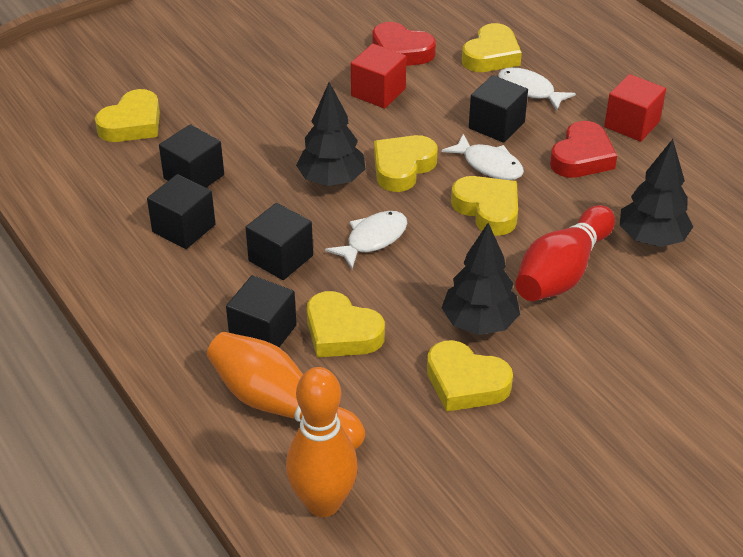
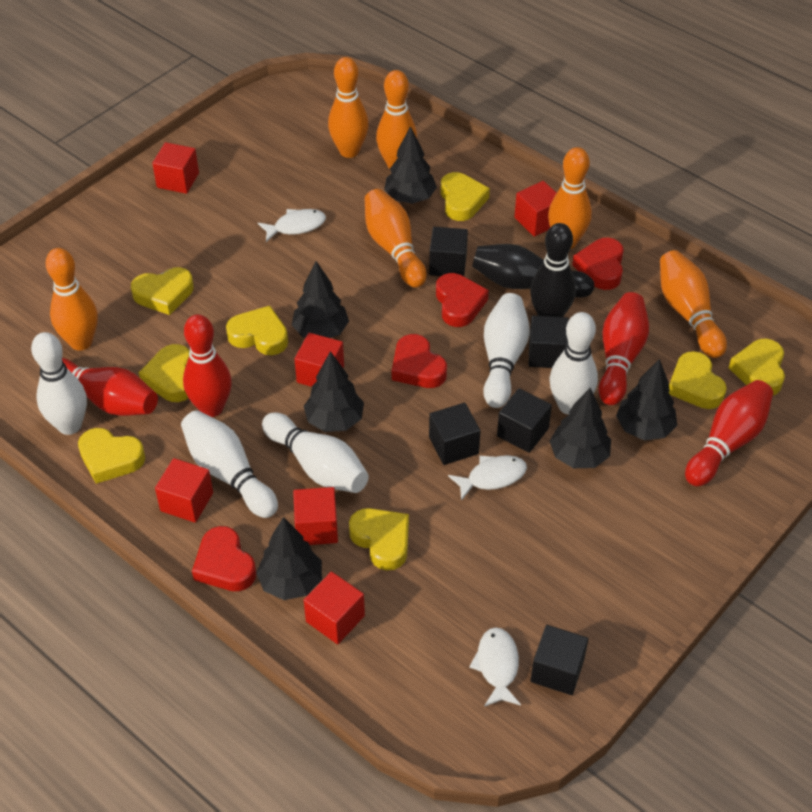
black bowling pin: none = 0 -> [472,244,594,298] [530,223,576,317] = 2
black tree: [296,82,366,186] [442,223,520,335] [620,139,693,247] = 3 -> [256,517,322,600] [292,261,349,338] [304,351,364,432] [384,126,437,204] [550,388,611,468] [616,359,677,440] = 6
orange bowling pin: [207,332,365,450] [286,367,358,517] = 2 -> [46,248,98,351] [328,57,369,158] [365,189,427,288] [376,70,417,169] [548,147,592,249] [660,250,727,358] = 6
red bowling pin: [515,205,615,301] = 1 -> [62,358,158,416] [183,314,232,417] [598,292,649,405] [685,380,773,486] = 4
red cube: [351,44,406,108] [604,74,666,142] = 2 -> [152,142,199,194] [155,458,213,523] [293,487,338,545] [295,333,344,387] [304,572,365,644] [515,181,556,237] = 6
red heart: [372,22,436,66] [550,121,617,178] = 2 -> [192,526,256,591] [392,334,447,388] [436,273,489,327] [572,238,624,290] = 4
white bowling pin: none = 0 -> [31,332,87,435] [181,410,278,518] [262,413,369,493] [483,293,530,408] [550,312,598,415] = 5
yellow heart: [95,89,160,142] [307,291,385,357] [374,135,438,192] [427,340,513,412] [451,176,518,236] [462,23,522,72] = 6 -> [78,428,145,484] [131,267,194,315] [139,344,189,402] [226,306,288,355] [349,508,409,570] [440,172,490,221] [669,351,727,409] [729,339,785,395] = 8

